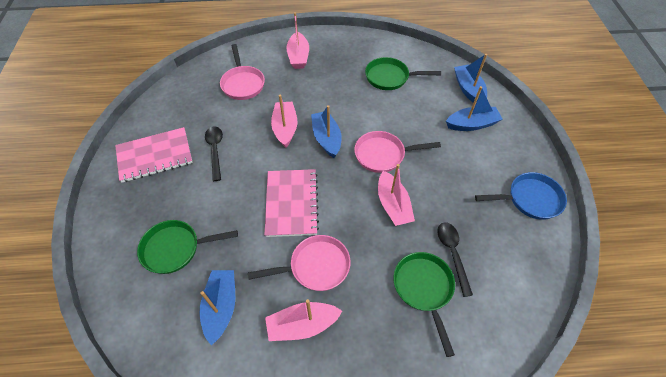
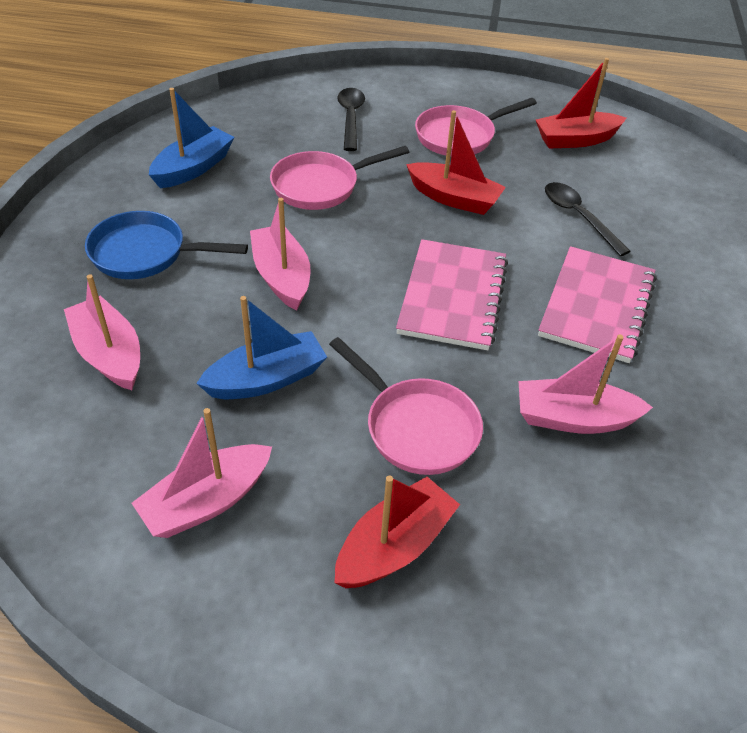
blue boat: [200,270,235,345] [311,105,342,158] [446,86,503,131] [454,54,487,103] = 4 -> [149,88,234,188] [196,296,327,399] = 2
green pan: [137,220,238,274] [365,57,441,90] [393,252,455,357] = 3 -> none = 0
red boat: none = 0 -> [334,476,460,588] [406,110,506,215] [536,58,626,149] = 3

